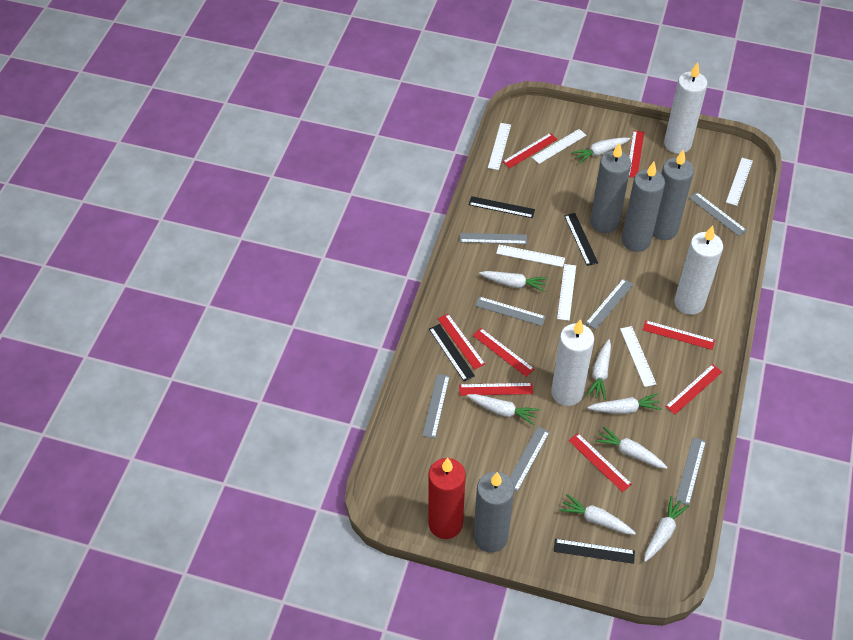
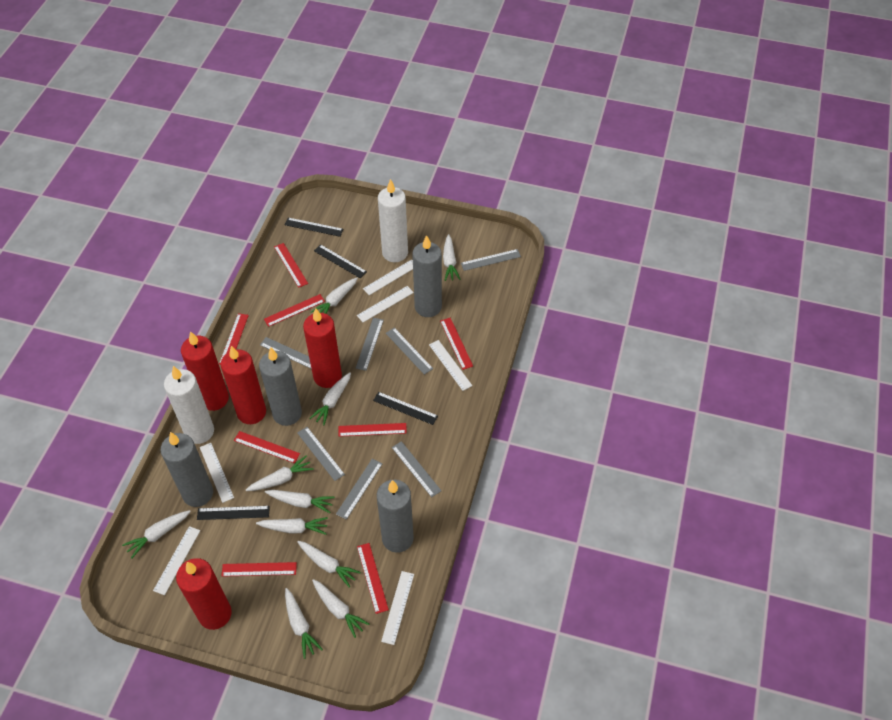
red candle: [428,458,466,539] = 1 -> [176,558,232,630] [181,331,229,411] [221,346,266,424] [303,308,342,388] = 4
white candle: [551,319,594,406] [664,62,708,154] [674,226,723,315] = 3 -> [164,366,214,444] [378,179,408,262] = 2
white carrot: [467,394,539,425] [479,271,548,292] [559,494,636,535] [571,137,630,164] [587,339,611,400] [587,393,662,414] [595,426,668,469] [644,496,689,562] = 8 -> [122,510,191,558] [246,455,314,491] [256,517,328,535] [265,490,335,513] [285,588,323,659] [297,541,361,588] [309,372,351,425] [311,278,358,314] [312,579,369,638] [443,234,461,281] = 10

